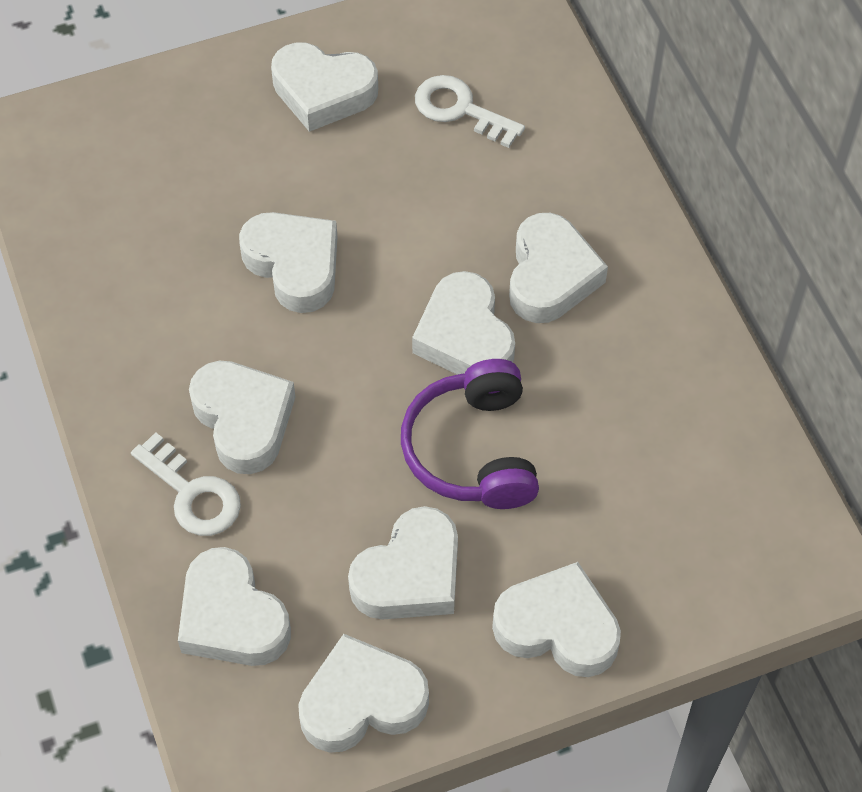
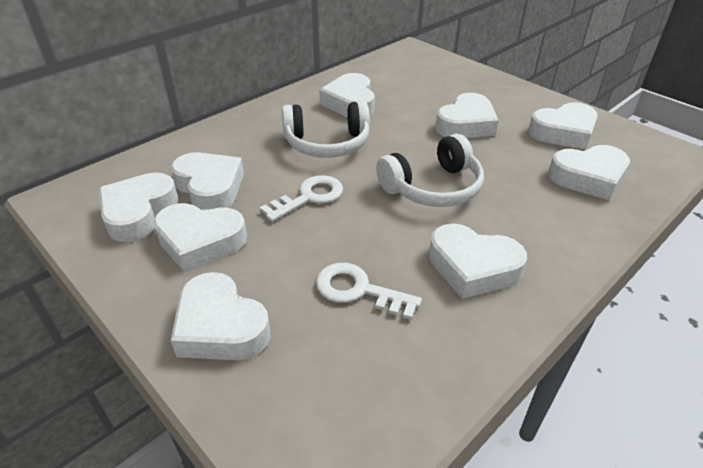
purple headphones: [401,359,539,509] = 1 -> none = 0
white headphones: none = 0 -> [282,101,370,158] [376,134,484,207] = 2

